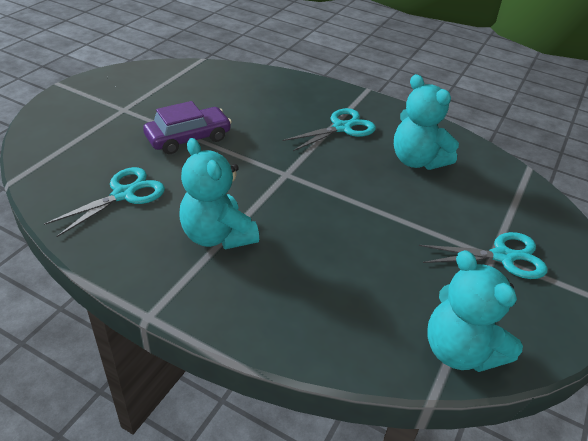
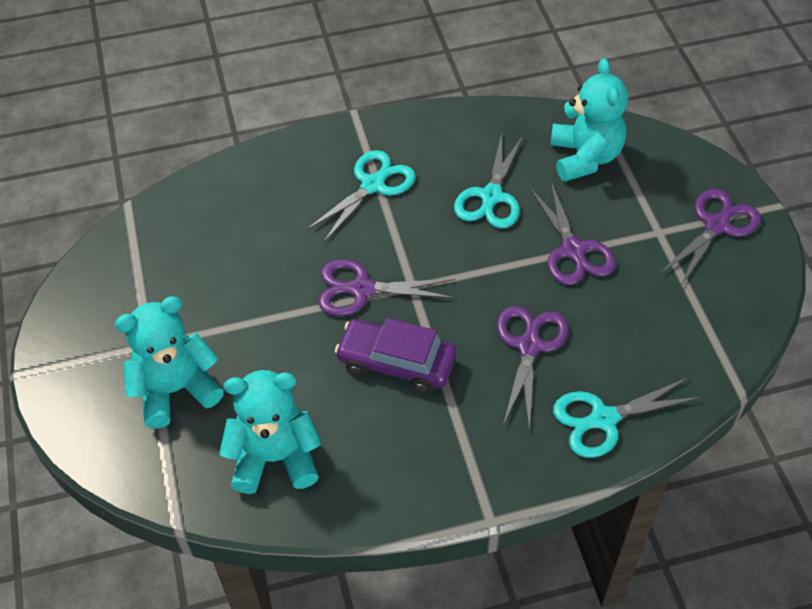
purple scissors: none = 0 -> [318,259,455,316] [497,306,568,431] [529,182,616,285] [660,189,761,286] = 4

